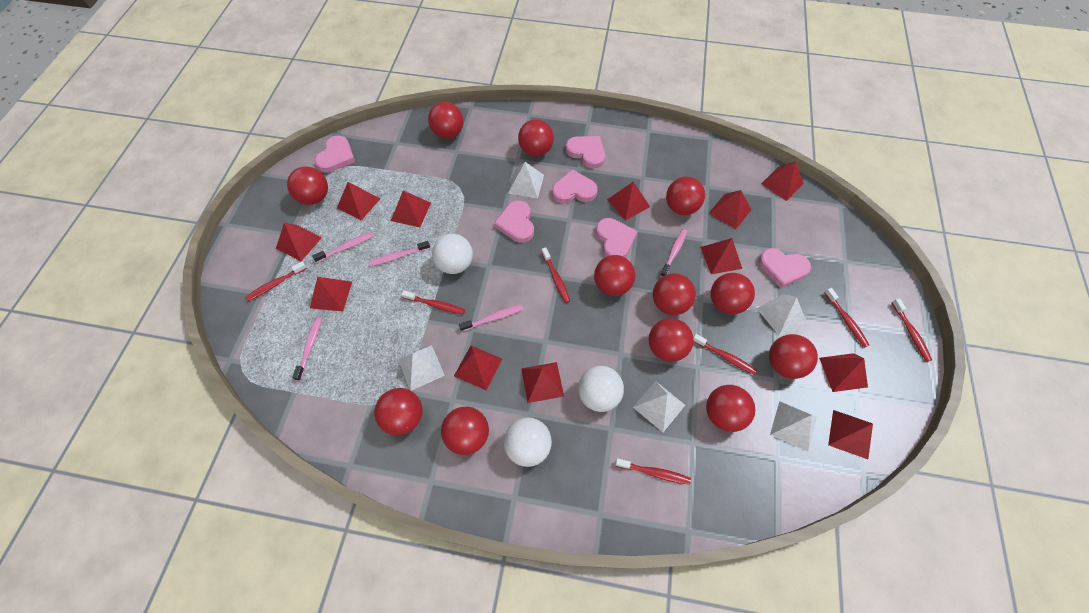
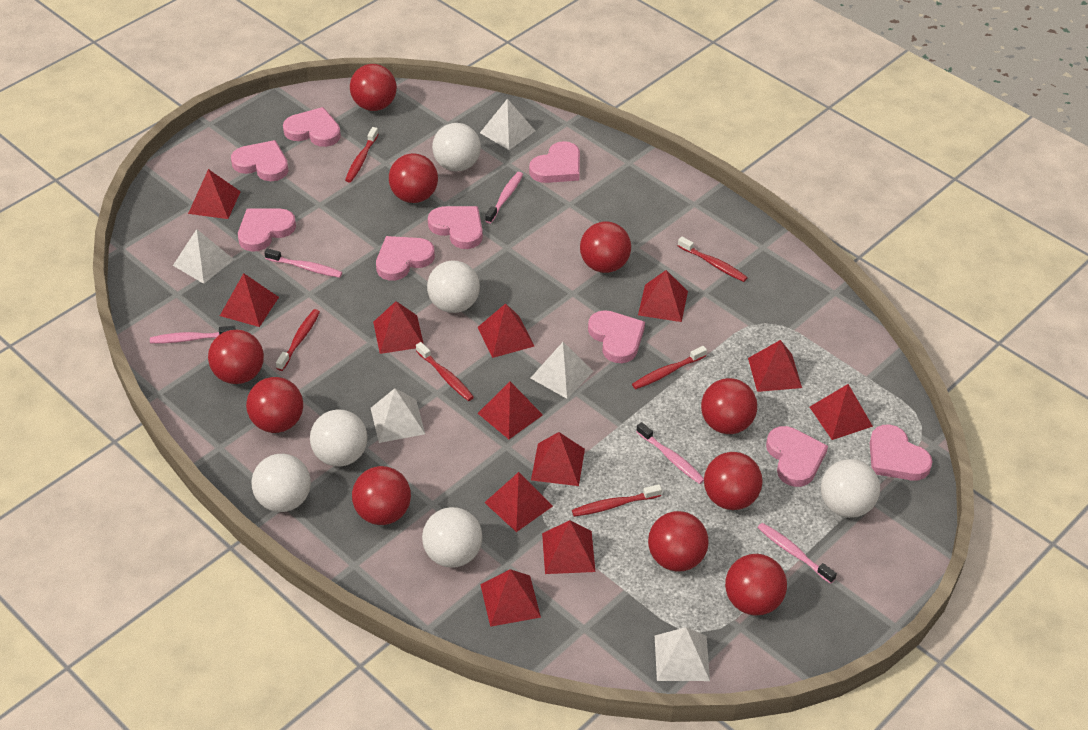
pink heart: [315,136,355,173] [494,201,534,243] [552,170,598,204] [566,136,605,169] [596,218,637,257] [758,248,811,288] = 6 -> [231,140,288,181] [238,209,296,252] [283,107,341,147] [376,236,435,281] [428,206,483,249] [529,141,580,183] [588,310,645,363] [766,426,828,487] [870,424,933,481] = 9
red ball: [287,166,328,205] [374,388,423,435] [428,102,463,139] [441,407,489,455] [518,119,554,156] [594,255,636,296] [649,318,694,362] [653,273,696,315] [666,177,705,215] [706,385,755,432] [711,273,755,314] [769,334,818,379] = 12 -> [208,329,264,384] [246,377,303,433] [350,64,397,111] [352,466,411,525] [389,153,438,203] [580,222,631,273] [648,511,709,572] [701,378,757,434] [704,452,763,510] [725,554,787,616] = 10
red toothbrush: [245,262,307,301] [402,290,465,315] [542,247,570,303] [615,458,691,485] [693,334,757,375] [825,288,869,348] [892,299,932,362] = 7 -> [276,309,320,371] [345,127,378,183] [416,342,474,401] [572,484,662,517] [632,346,707,389] [678,237,748,282] = 6
white ball: [432,234,473,274] [504,417,552,467] [578,366,624,412] = 3 -> [252,454,311,512] [310,409,367,467] [422,507,482,568] [427,260,480,313] [432,123,481,171] [821,459,880,518] = 6

